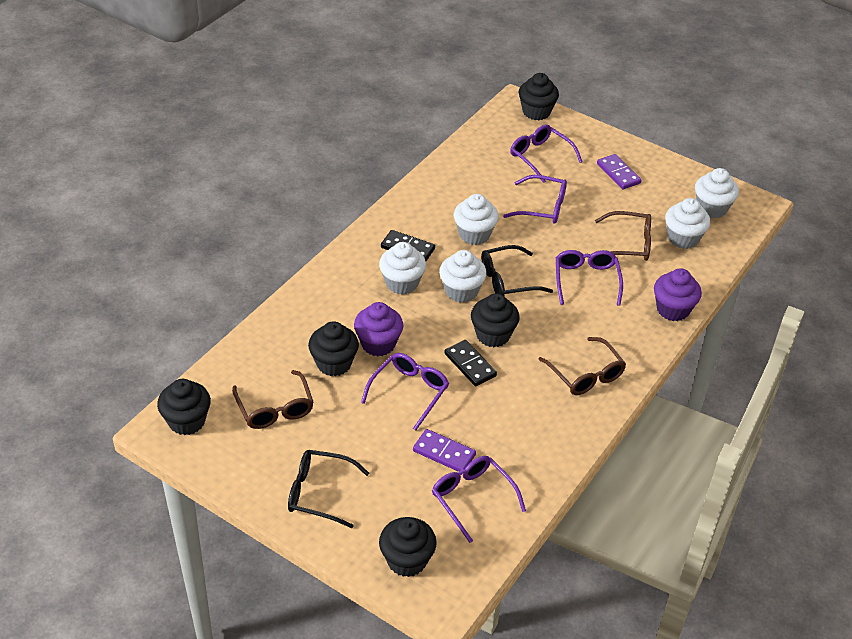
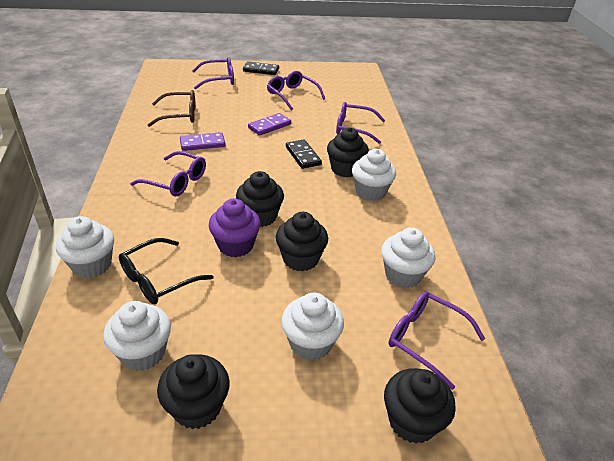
black glasses: [288,450,369,528] [481,245,553,296] = 2 -> [119,238,214,304] = 1
brown glasses: [232,370,314,429] [538,337,626,395] [595,211,651,261] = 3 -> [148,90,195,127] = 1
purple cupcake: [354,302,403,356] [654,268,702,321] = 2 -> [209,198,261,257] = 1

